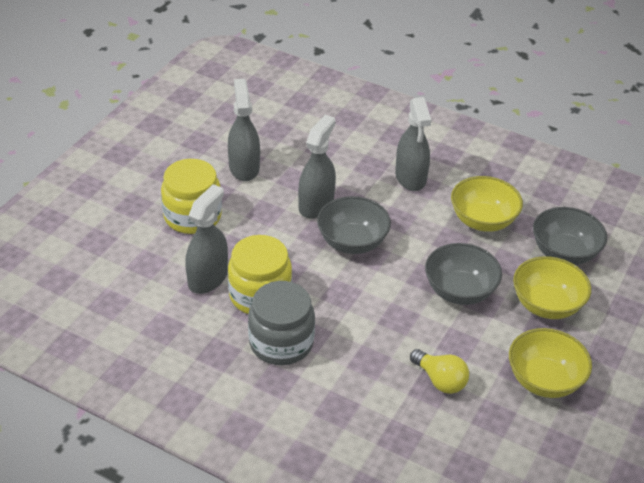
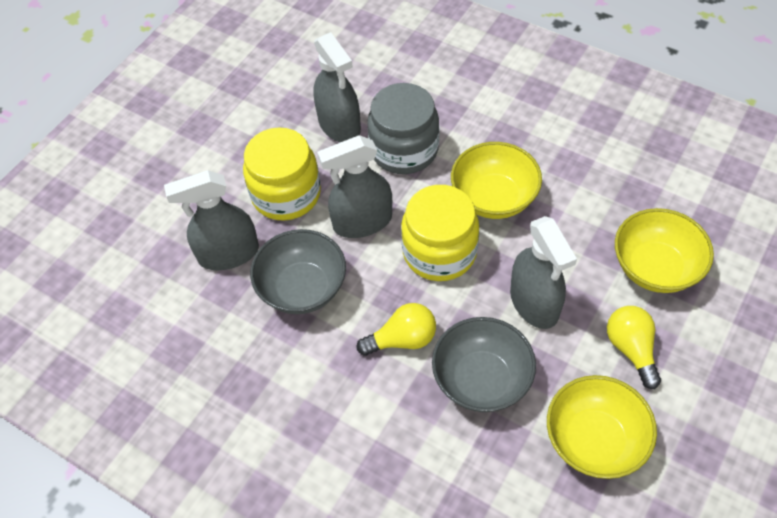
grey bowl: [317,196,391,254] [425,243,502,305] [533,207,607,265] = 3 -> [250,229,346,314] [432,317,536,412] = 2
yellow light bulb: [410,349,469,394] = 1 -> [357,303,436,356] [607,306,661,389] = 2

